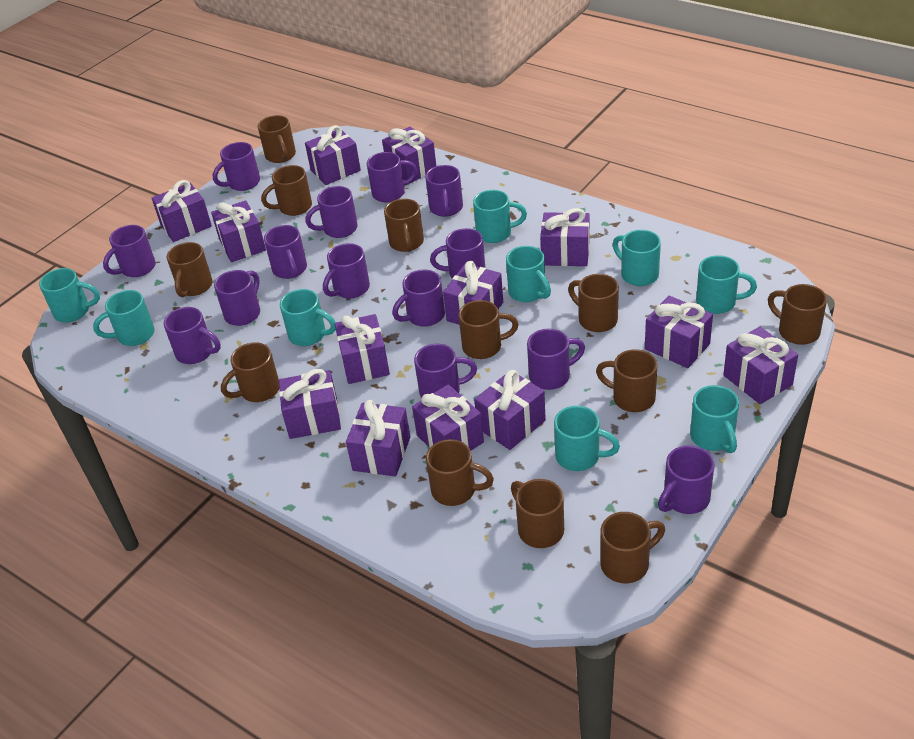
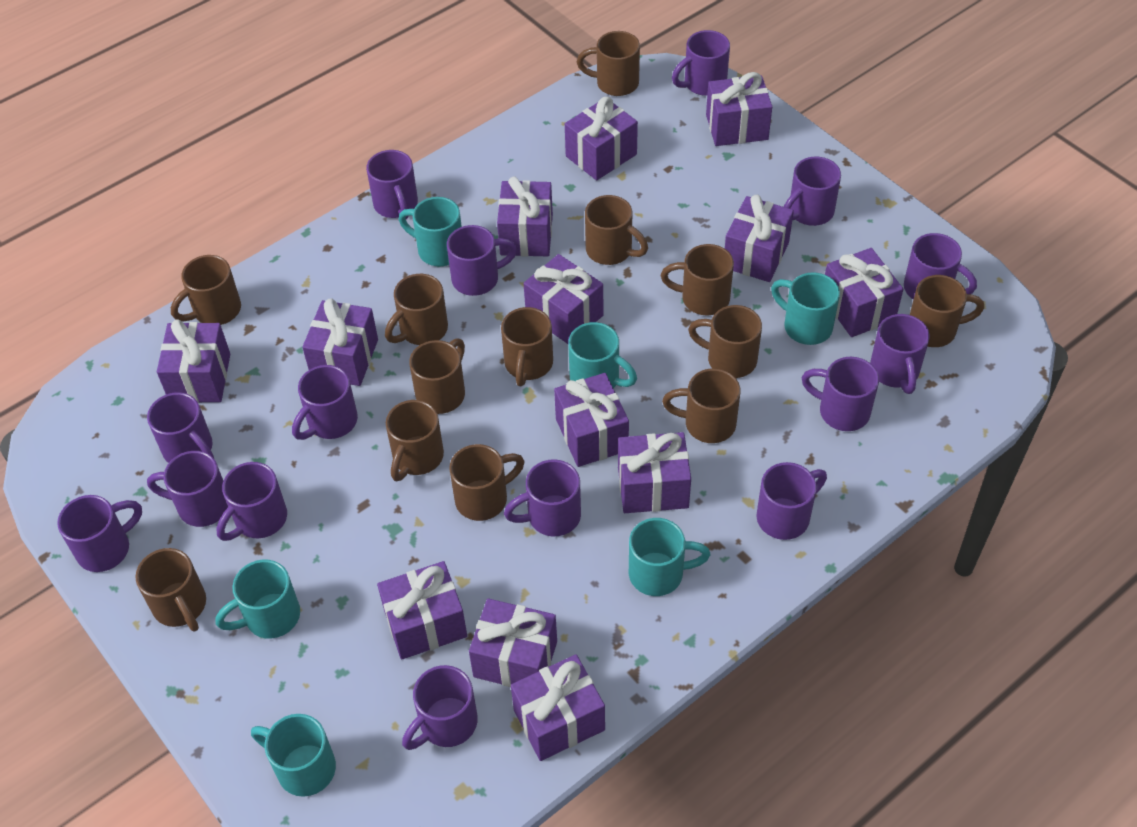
brown mug: [167,242,212,297] [221,342,279,402] [258,115,296,163] [261,165,312,216] [384,199,424,252] [426,439,494,506] [458,300,519,359] [511,479,564,548] [568,274,619,332] [596,349,657,412] [600,512,665,583] [768,284,827,345] = 12 -> [135,548,206,631] [171,255,241,325] [385,274,448,345] [386,400,444,481] [409,338,465,414] [449,444,524,521] [501,307,553,386] [577,31,640,96] [585,195,648,265] [661,244,734,315] [662,368,740,443] [688,305,762,378] [910,275,984,347] = 13
purple mug: [103,225,156,277] [164,307,221,364] [213,142,260,191] [214,270,260,326] [264,225,307,279] [305,186,358,238] [323,243,370,298] [367,152,417,202] [392,269,445,327] [414,344,477,398] [425,165,463,217] [430,228,485,278] [527,329,585,390] [658,445,714,514] = 14 -> [57,495,142,572] [147,392,214,463] [147,451,228,527] [216,462,287,541] [292,365,358,440] [366,150,418,219] [402,665,478,750] [447,225,517,296] [504,459,581,536] [672,30,730,96] [756,462,827,540] [784,157,841,226] [802,357,879,431] [870,314,930,394] [904,233,977,300] = 15
turquoise mug: [39,268,100,322] [93,290,155,346] [280,289,336,346] [473,190,527,243] [506,246,551,302] [554,406,620,471] [613,230,661,286] [690,385,739,453] [696,255,757,314] = 9 -> [215,560,300,639] [251,714,336,797] [399,197,462,266] [568,322,637,388] [629,518,710,596] [771,272,840,345] = 6

